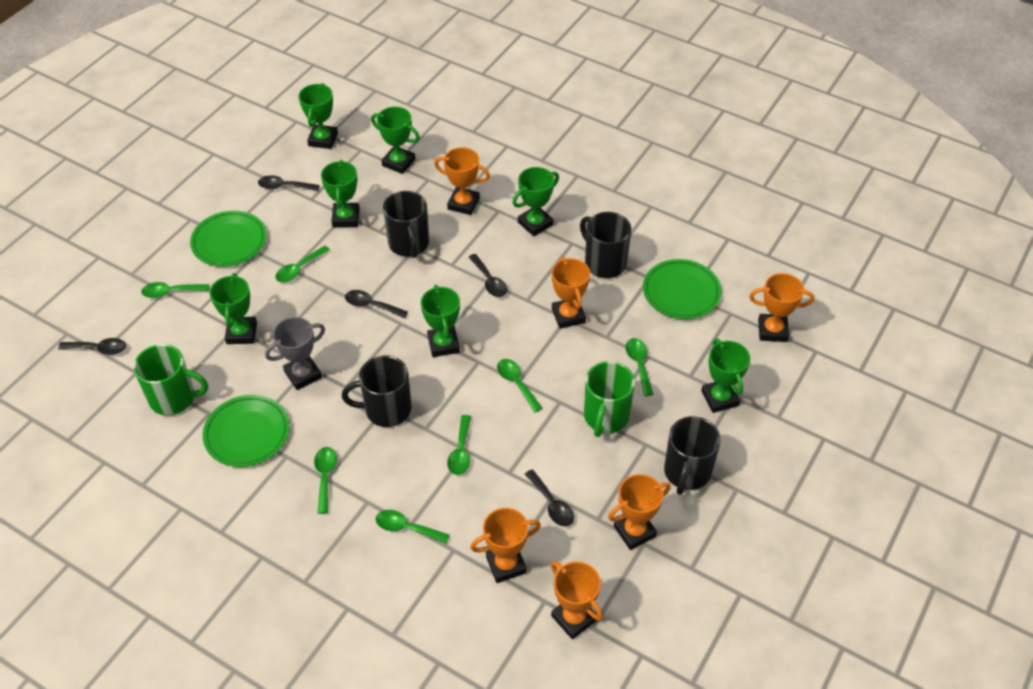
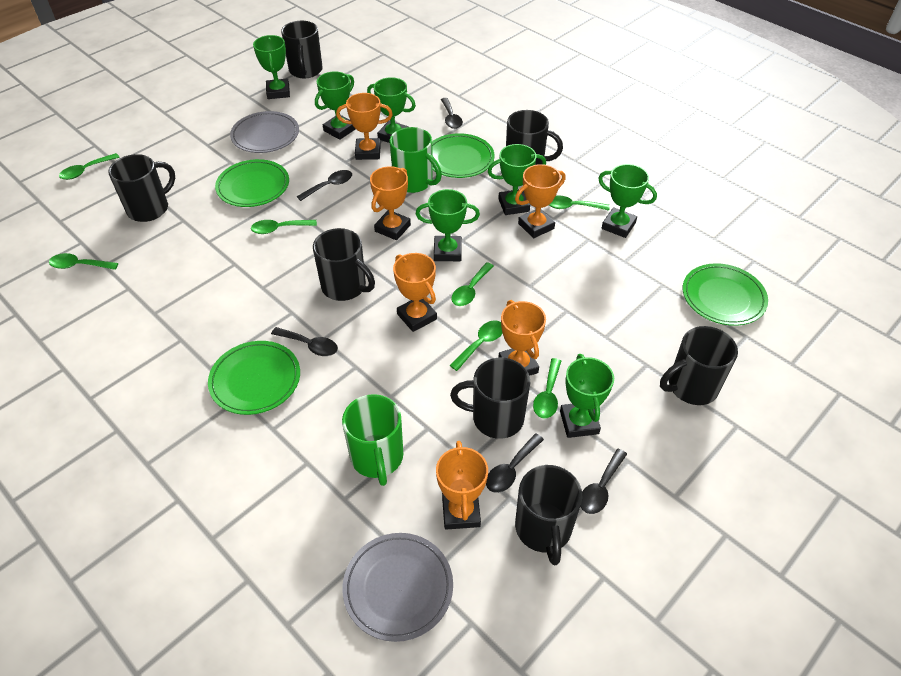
black mug: [342,356,412,427] [383,191,429,258] [580,212,631,278] [664,416,721,495] = 4 -> [108,154,175,222] [281,21,323,78] [313,228,375,301] [450,358,530,439] [506,110,563,165] [515,465,582,565] [660,326,738,405] = 7
green plate: [190,211,267,267] [203,395,289,467] [643,259,721,319] = 3 -> [208,341,300,415] [215,159,289,207] [432,133,495,178] [683,263,768,326] = 4
grey plate: none = 0 -> [230,111,299,153] [342,533,453,642] = 2
grey trophy: [265,317,325,390] = 1 -> none = 0

